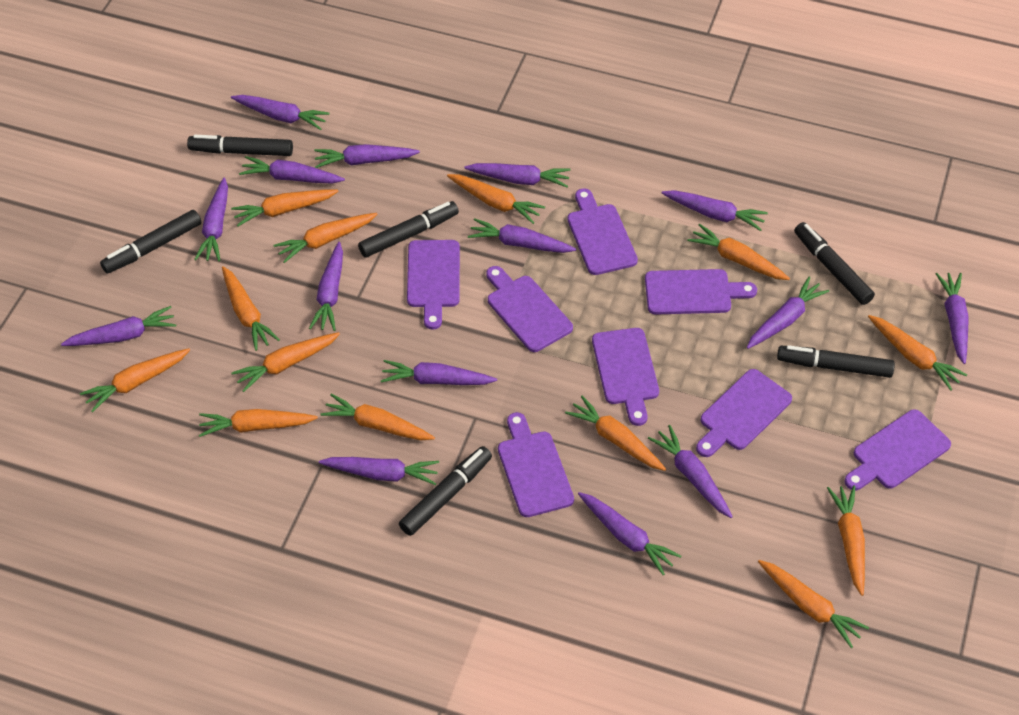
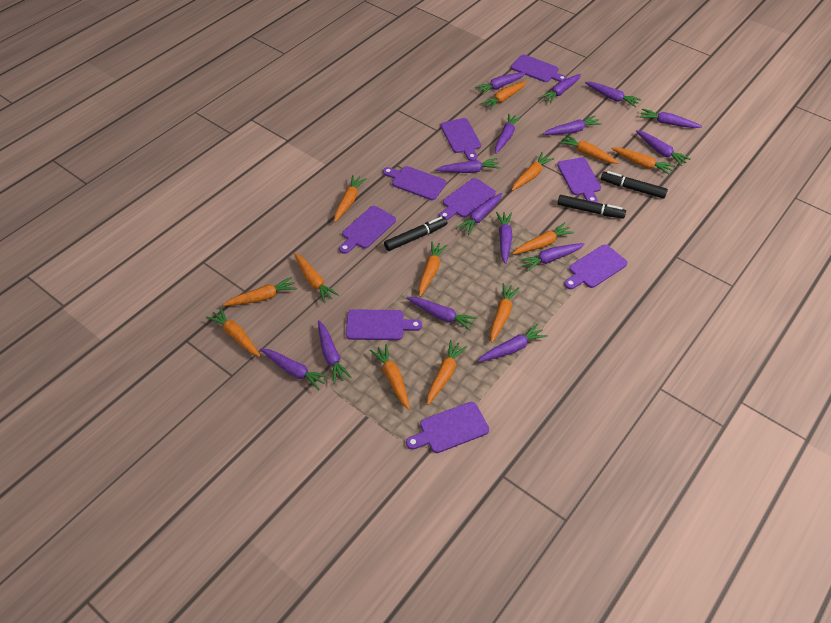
black marker: [100,210,201,274] [187,135,293,156] [358,201,459,258] [399,446,492,536] [777,345,895,378] [794,222,875,305] = 6 -> [384,217,447,251] [557,195,626,219] [601,171,668,199] = 3
purple cutting board: [407,240,460,330] [486,266,573,352] [498,412,574,517] [567,188,638,275] [592,328,659,426] [645,269,757,315] [696,369,792,457] [844,410,951,490] = 8 -> [339,206,396,254] [346,309,422,340] [383,166,446,200] [406,402,489,453] [439,178,496,220] [441,118,481,161] [511,54,567,82] [557,157,601,203] [564,244,628,289] = 9

